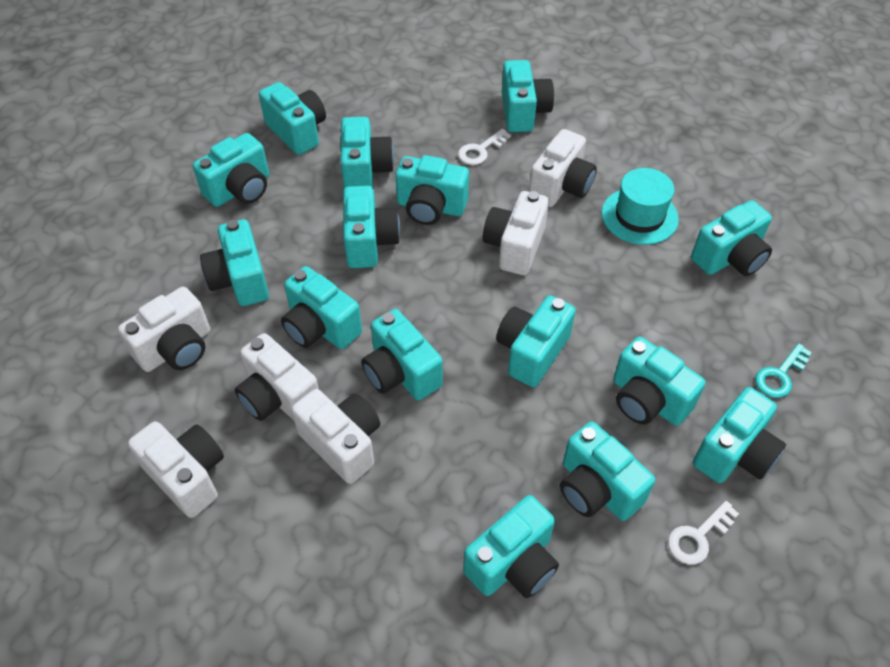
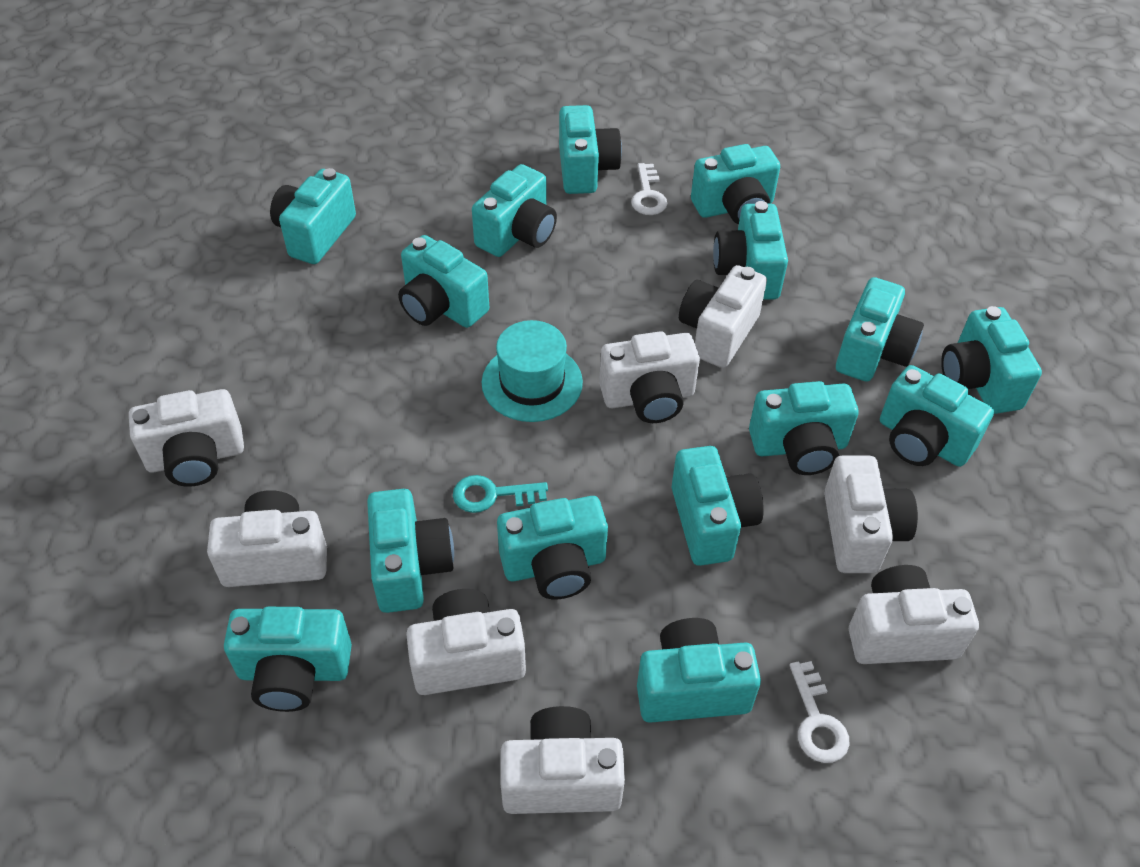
white camera: [118,287,210,372] [128,421,224,518] [235,333,319,421] [291,389,380,484] [483,191,549,275] [529,129,597,207] = 6 -> [129,389,244,487] [207,490,327,587] [406,589,526,695] [500,706,625,814] [599,331,700,423] [679,265,767,368] [824,456,918,573] [849,565,979,664] = 8

